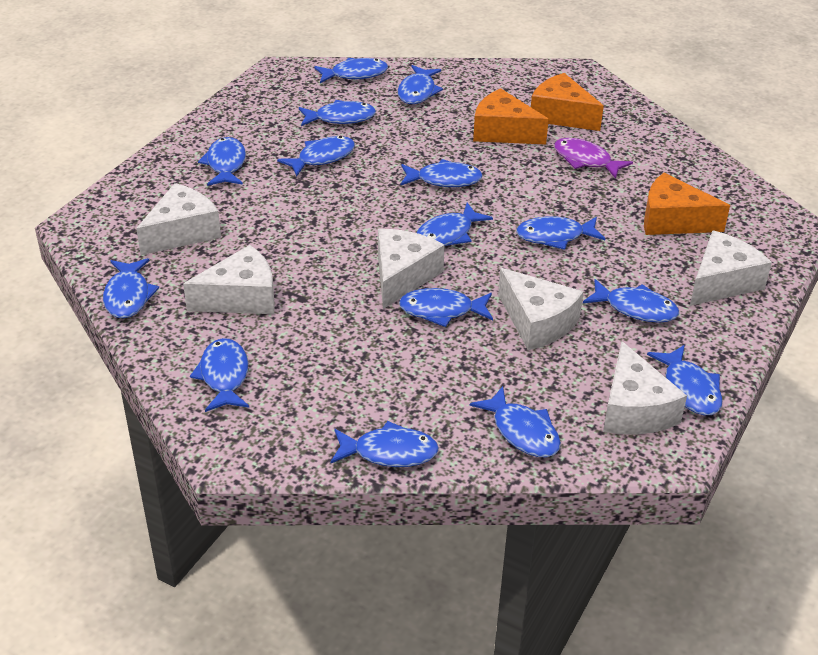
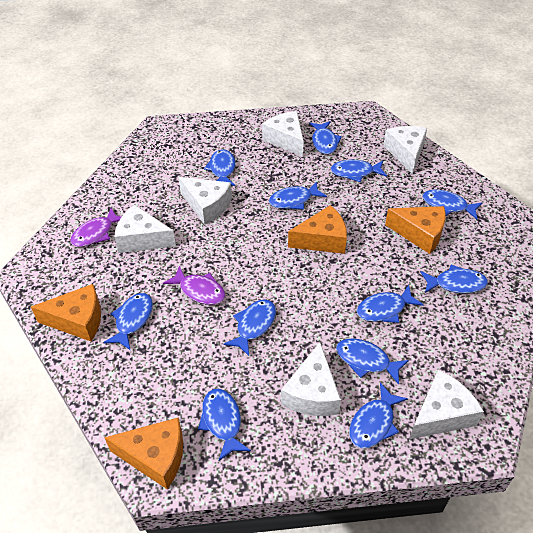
blue fish: [103,258,159,318] [190,338,249,412] [198,137,246,186] [277,136,355,177] [299,100,376,126] [314,58,388,83] [330,421,439,467] [398,65,443,104] [399,288,493,327] [400,159,483,187] [417,203,493,246] [470,386,561,457] [516,216,605,250] [583,279,679,323] [647,345,723,415] = 15 -> [103,293,153,351] [198,389,251,461] [204,149,236,186] [223,299,276,356] [269,181,327,210] [309,121,342,154] [331,160,387,182] [336,338,409,385] [349,383,408,448] [357,285,424,323] [420,265,488,294] [423,189,482,219] = 12
orange cheese: [473,88,549,144] [531,73,604,131] [644,173,730,235] = 3 -> [31,284,101,341] [104,417,183,490] [288,205,347,254] [385,206,446,254] = 4
purple fish: [554,138,633,179] = 1 -> [71,208,121,247] [163,266,225,305] = 2

